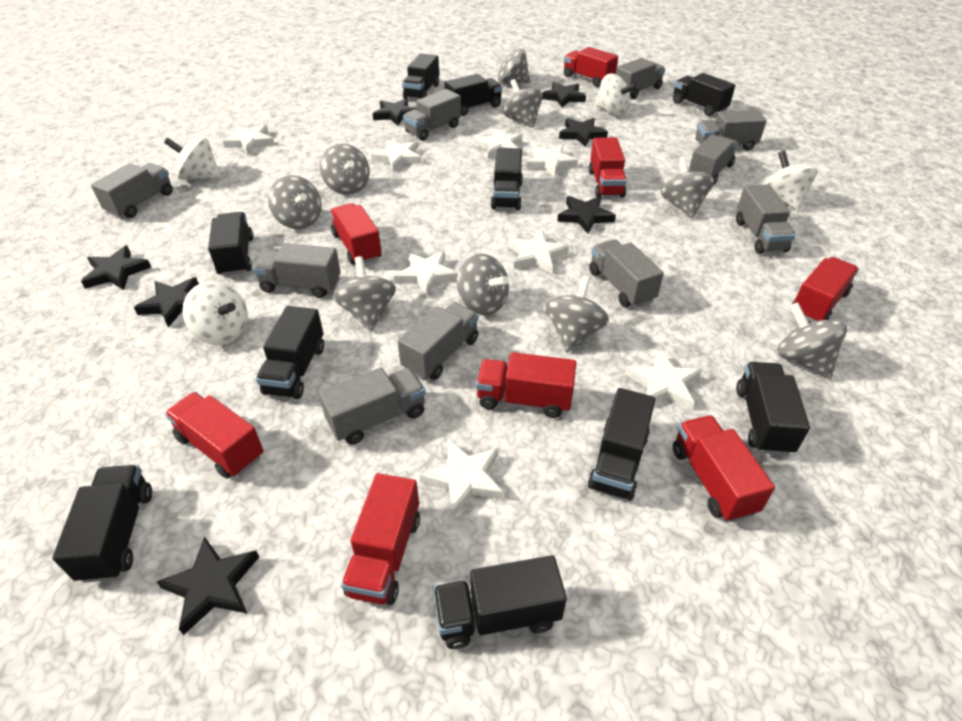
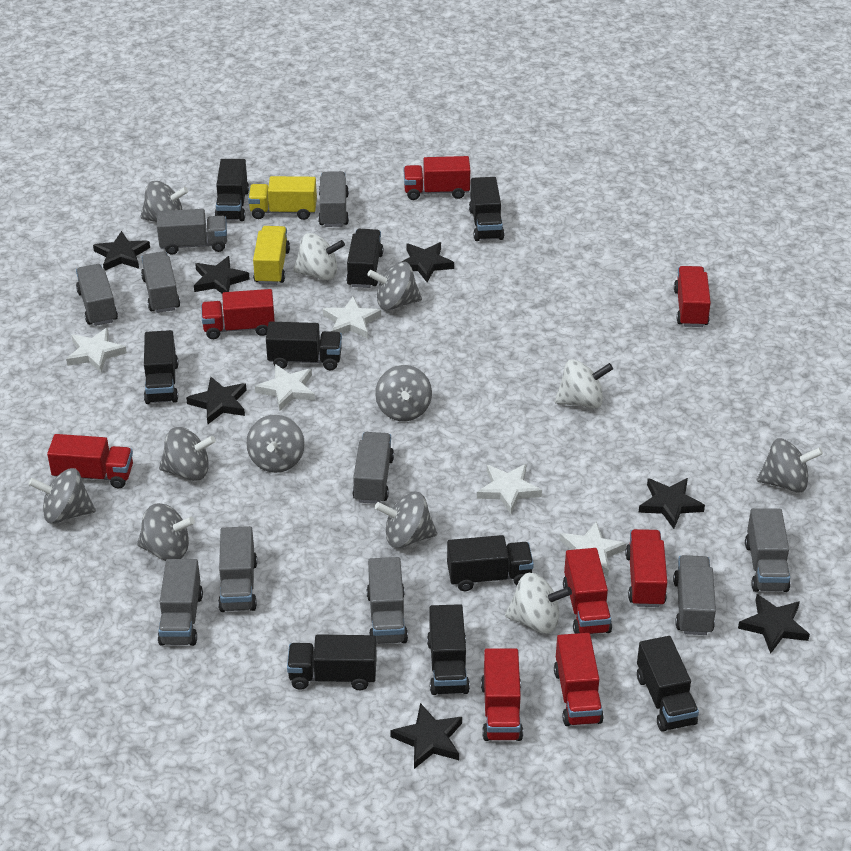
black truck: [52,465,152,583] [208,212,254,276] [256,306,324,399] [402,53,439,99] [433,555,567,649] [444,74,502,116] [491,148,523,210] [588,388,656,501] [673,73,735,116] [736,362,810,455] = 10 -> [144,330,179,404] [215,159,249,221] [266,322,342,370] [287,634,377,690] [346,229,384,288] [427,604,470,695] [447,535,534,591] [469,177,504,241] [637,636,699,732] = 9
white spinning top: [164,137,221,180] [182,281,248,345] [595,74,637,116] [764,151,818,211] = 4 -> [293,233,345,281] [505,573,572,634] [555,359,613,409] = 3
white star: [223,125,275,155] [371,140,422,172] [394,251,458,296] [420,439,504,517] [474,128,522,159] [508,230,569,274] [526,145,578,177] [625,350,702,410] = 8 -> [66,327,127,373] [255,364,315,411] [323,296,381,338] [477,464,542,514] [560,521,627,577] = 5
yellow truck: none = 0 -> [248,176,317,220] [253,226,290,285] = 2

